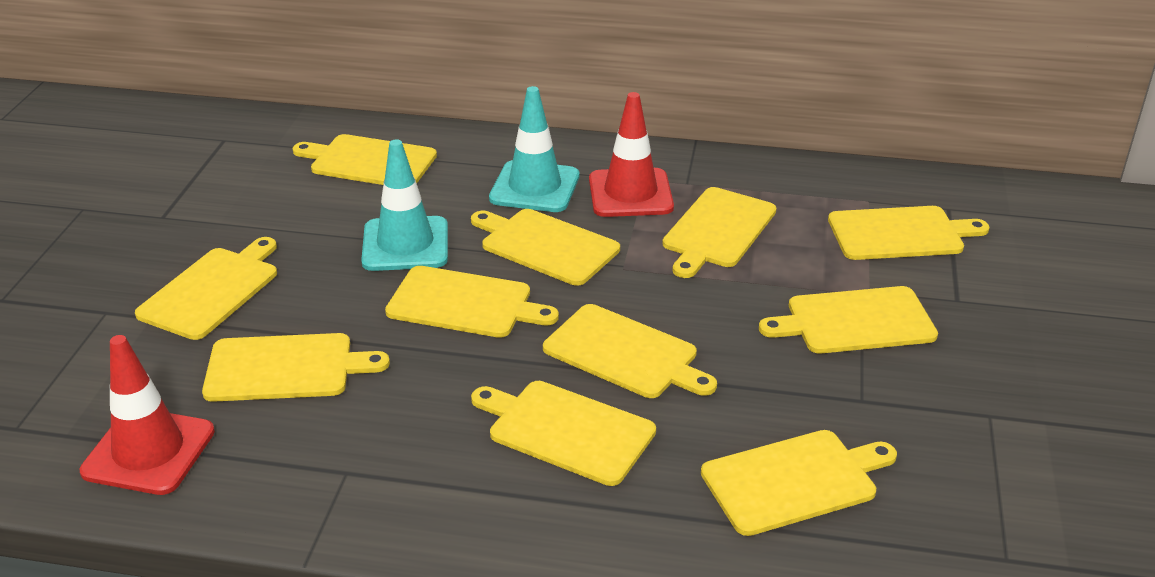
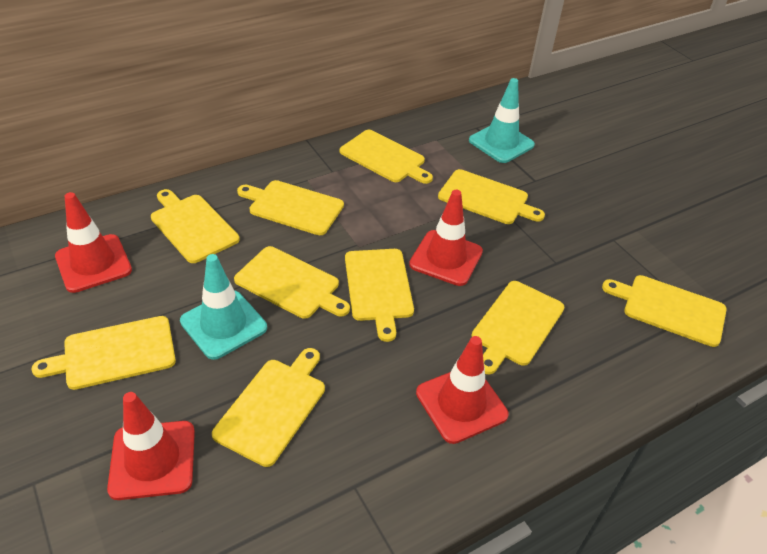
red traffic cone: [79,335,215,495] [589,92,674,217] = 2 -> [55,192,132,293] [107,392,195,500] [409,190,483,286] [416,336,509,444] = 4
yellow cutting board: [135,237,277,340] [202,333,390,402] [292,134,437,185] [385,266,559,338] [471,209,620,286] [471,381,656,486] [543,304,717,398] [662,187,777,278] [701,430,897,536] [759,286,938,353] [828,206,990,260] = 11 -> [31,316,176,390] [151,189,240,263] [212,348,325,467] [234,246,350,319] [237,180,344,235] [340,130,433,184] [345,249,414,342] [438,169,545,224] [471,281,564,374] [602,275,727,347] = 10

